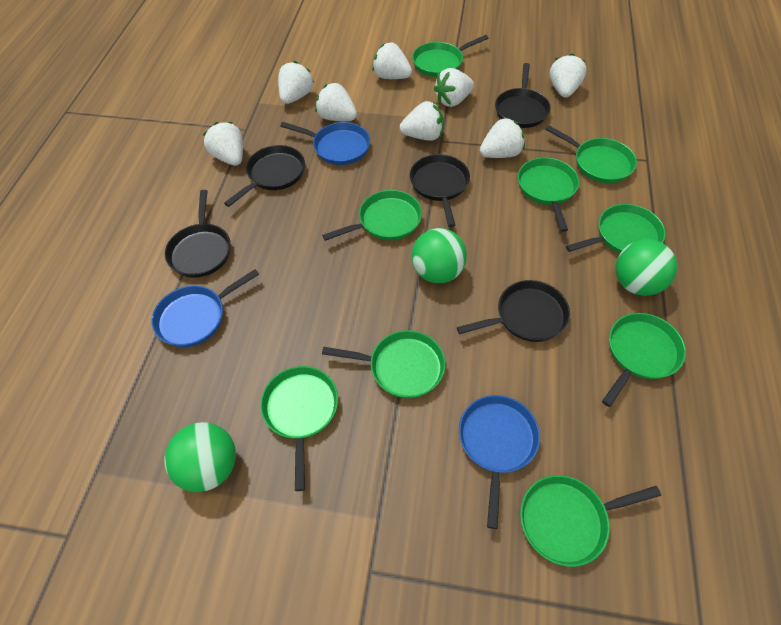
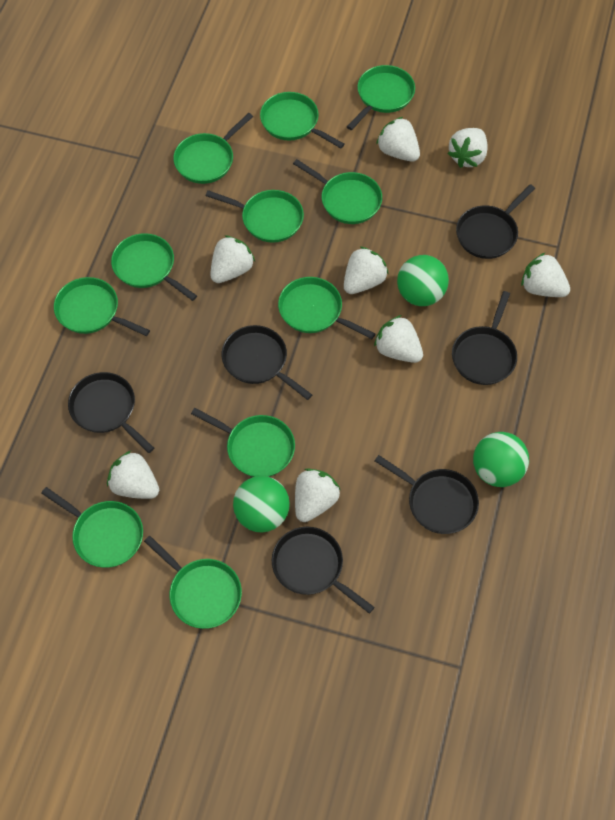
black pan: [165,190,231,278] [224,145,305,207] [410,154,470,227] [457,280,570,342] [495,63,551,128] = 5 -> [68,372,154,453] [222,325,312,400] [272,527,375,614] [375,455,479,534] [452,291,517,385] [456,184,535,259] = 6
blue pan: [152,269,259,347] [280,122,370,165] [459,395,540,529] = 3 -> none = 0
green pan: [260,366,338,491] [322,190,422,241] [322,330,445,398] [412,35,488,77] [518,157,579,232] [520,475,661,567] [545,125,637,183] [566,204,665,253] [602,313,686,407] = 9 -> [41,487,143,568] [54,277,150,336] [111,233,197,301] [144,536,242,629] [173,113,253,184] [191,408,295,477] [206,190,304,243] [260,92,345,148] [278,277,375,339] [293,159,382,224] [347,65,415,130] = 11

